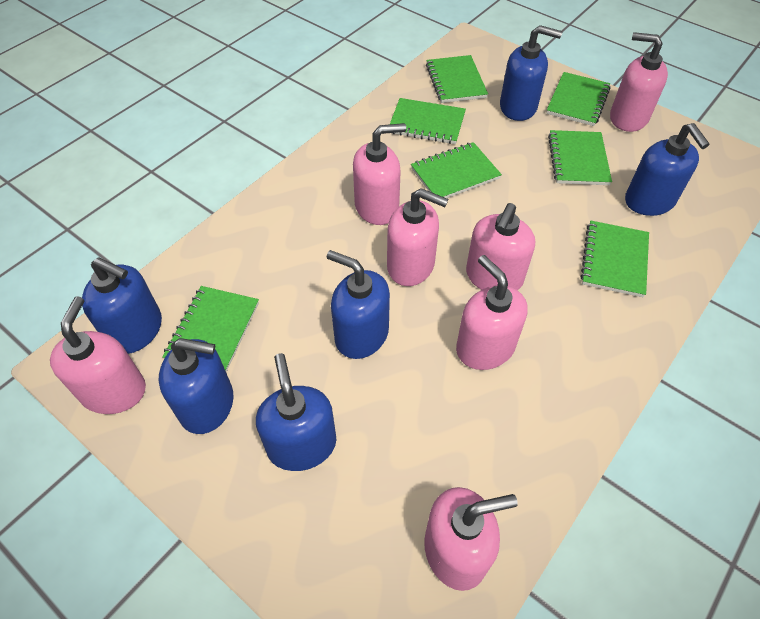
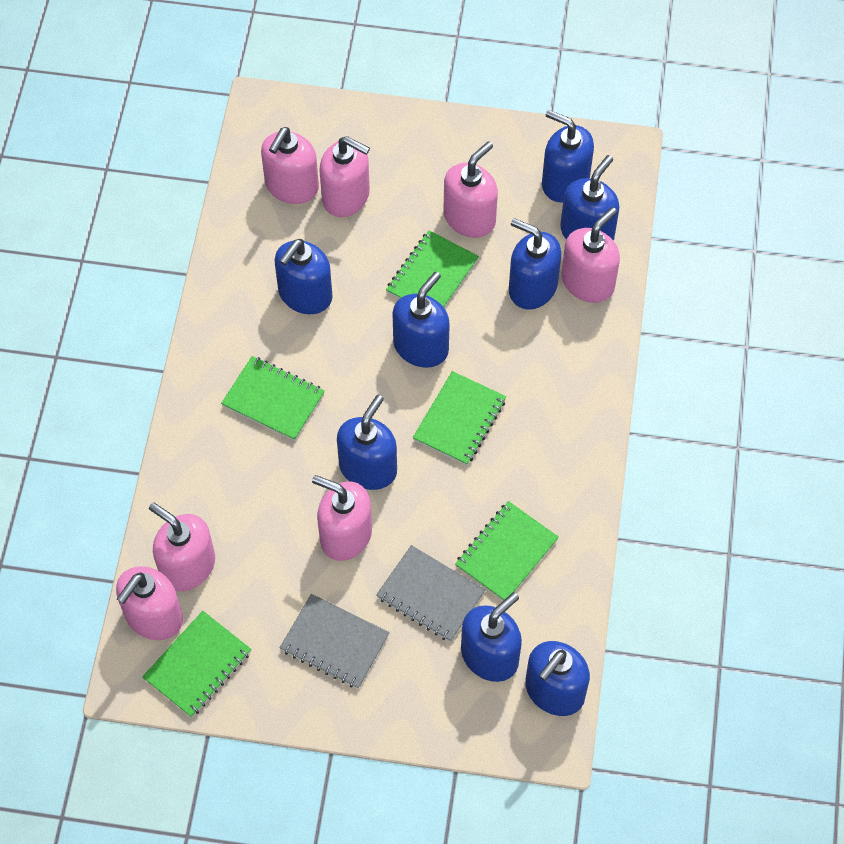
blue soap dispenser: [82,258,162,354] [159,338,233,434] [256,353,336,471] [327,250,390,359] [500,25,562,121] [625,123,710,216] = 6 -> [275,239,333,314] [337,395,397,490] [392,272,450,368] [461,592,522,682] [509,218,561,310] [525,641,590,716] [542,110,594,203] [560,155,619,241] = 8
green notebook: [162,286,259,372] [390,98,466,144] [411,142,502,198] [426,55,488,103] [546,72,611,126] [548,130,612,185] [581,221,649,297] = 7 -> [142,611,251,718] [221,356,325,441] [386,230,479,308] [413,371,506,465] [455,501,559,601] = 5
grey notebook: none = 0 -> [280,594,390,689] [376,545,485,642] = 2

